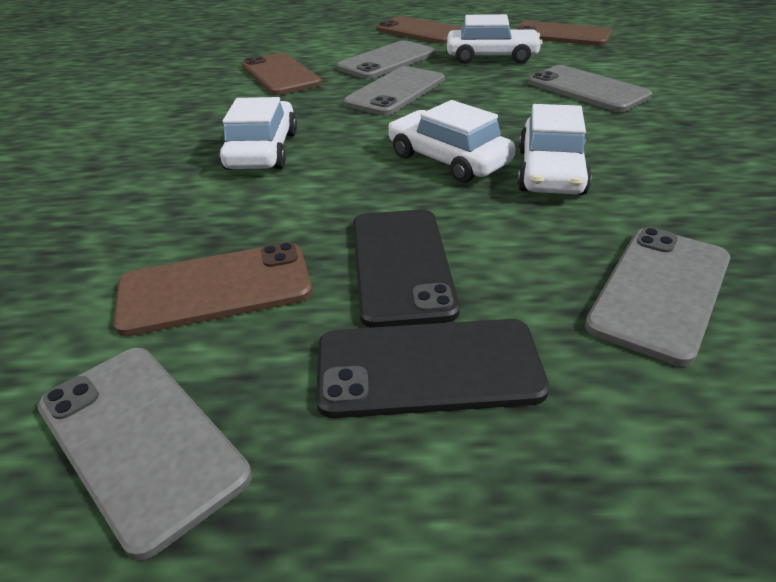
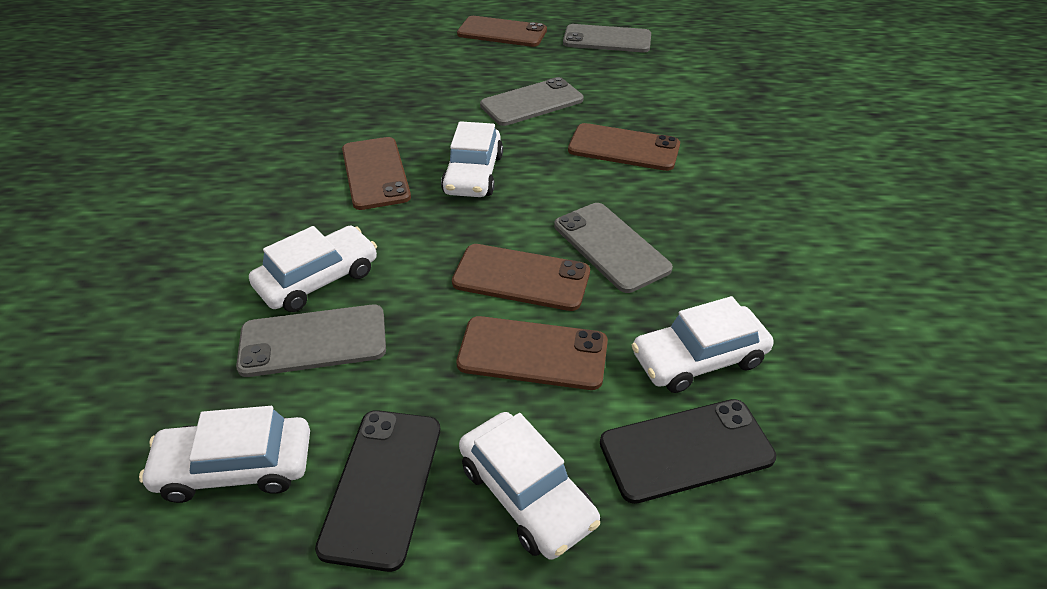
brown phone: [113,242,312,336] [241,52,322,95] [376,16,462,44] [515,21,612,46] = 4 -> [342,137,411,210] [452,244,590,311] [456,316,608,390] [457,16,547,47] [568,123,680,171] = 5
grey phone: [37,348,252,560] [337,40,435,79] [343,66,445,115] [528,65,652,112] [585,227,730,366] = 5 -> [236,305,386,377] [480,77,584,126] [554,203,673,293] [563,24,651,52] = 4
white car: [220,97,297,170] [388,100,515,183] [447,14,543,64] [517,104,592,195] = 4 -> [139,406,310,503] [249,225,377,312] [441,121,503,197] [459,412,600,560] [632,296,774,393] = 5

